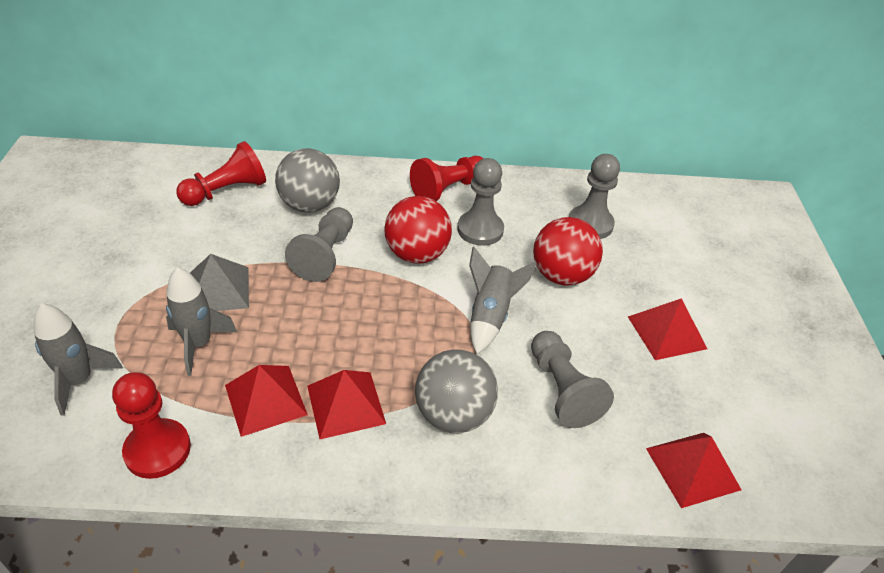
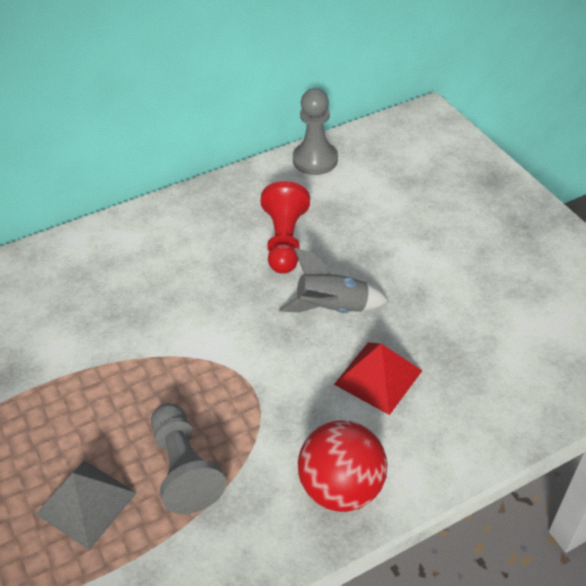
grey ball: [275,148,340,212] [415,349,498,433] = 2 -> none = 0
grey pawn: [285,207,353,282] [457,158,504,246] [531,331,614,428] [569,154,620,239] = 4 -> [151,403,226,514] [293,88,338,175] = 2
grey rocket: [34,303,123,416] [166,267,237,376] [469,247,537,354] = 3 -> [279,248,389,313] = 1
red ball: [384,196,452,264] [533,217,603,285] = 2 -> [298,421,387,512] = 1
red pawn: [112,372,191,479] [176,141,266,206] [410,156,484,201] = 3 -> [261,181,310,274] = 1
red pyramid: [225,365,308,437] [307,370,386,439] [628,298,707,360] [646,433,741,508] = 4 -> [334,342,423,415] = 1

